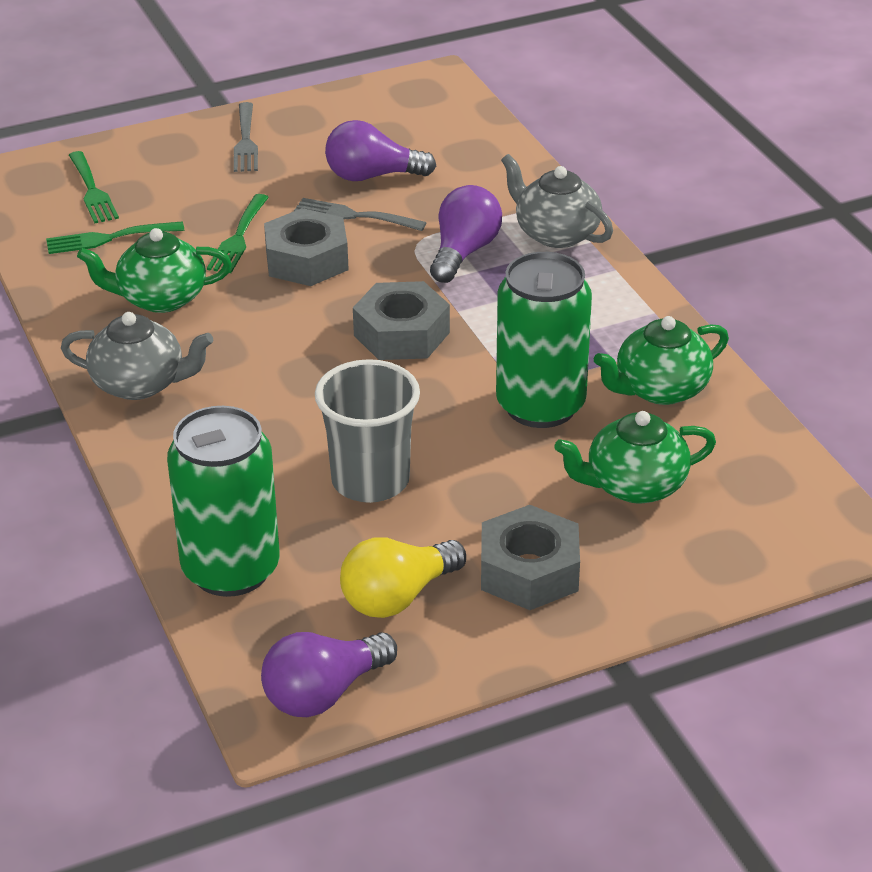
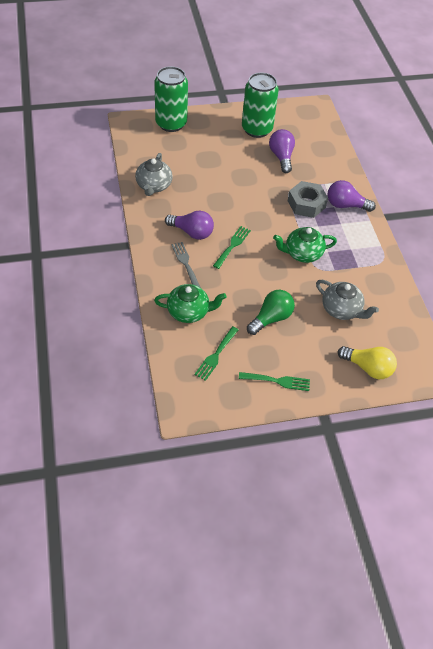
green light bulb: none = 0 -> [247,290,295,335] = 1
green teapot: [77,228,232,313] [554,411,716,504] [594,316,729,405] = 3 -> [154,284,226,323] [273,227,337,263] = 2
grey cup: [315,359,420,503] = 1 -> none = 0
grey fork: [234,102,258,172] [294,198,427,231] = 2 -> [171,242,201,288] = 1
grey nut: [264,208,349,286] [353,281,450,360] [481,505,580,610] = 3 -> [288,181,328,218] = 1

